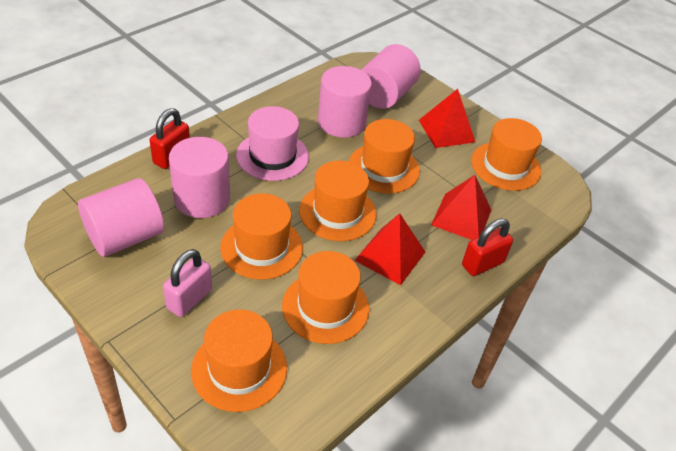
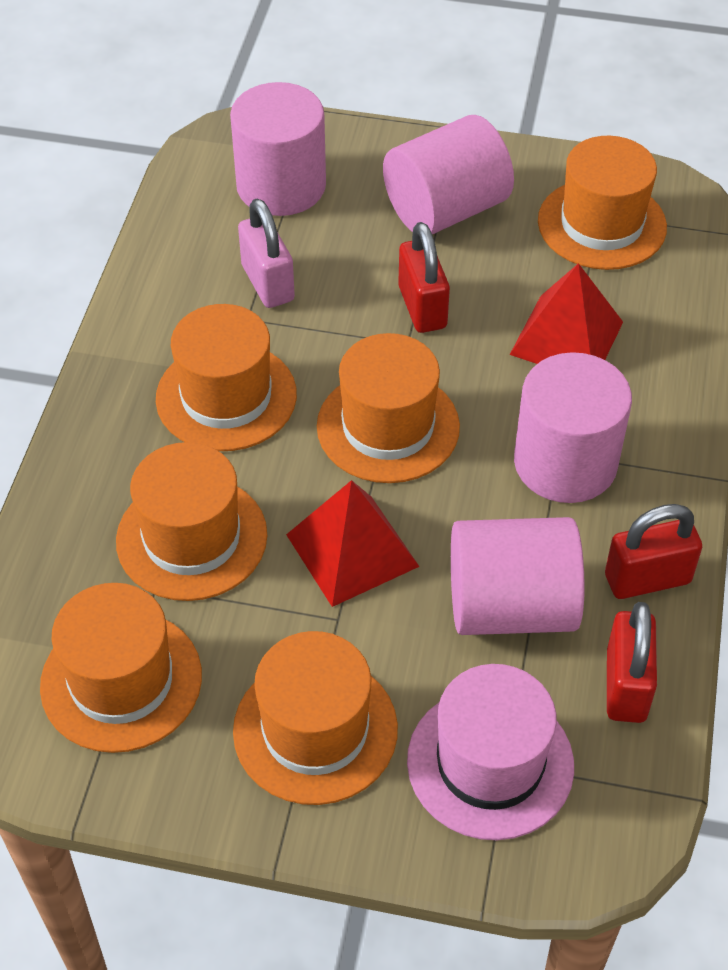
red padlock: [150,108,190,169] [462,218,513,276] = 2 -> [398,222,450,333] [605,504,702,599] [607,602,657,723] = 3
red pyramid: [354,213,425,285] [419,89,475,148] [431,175,491,240] = 3 -> [286,480,420,607] [510,263,623,364] = 2

